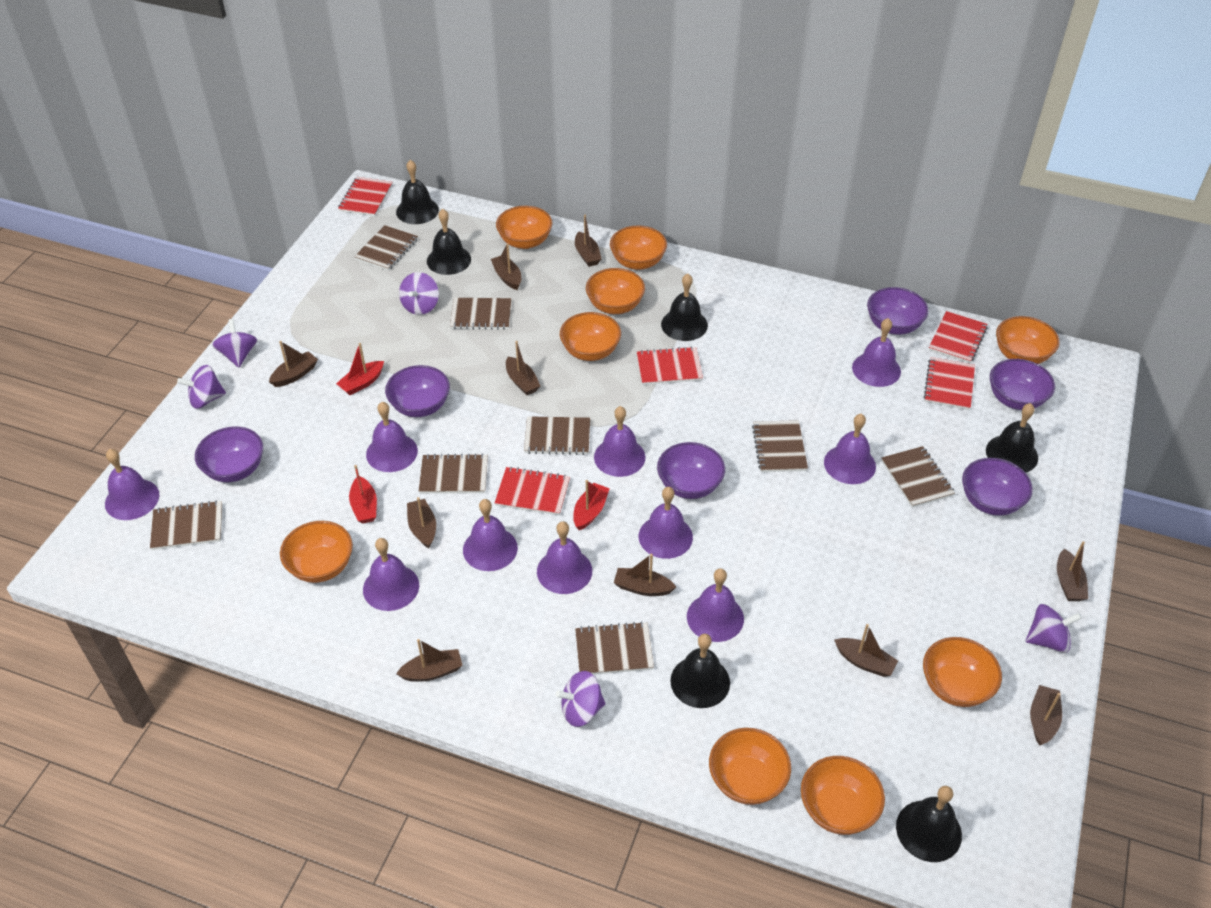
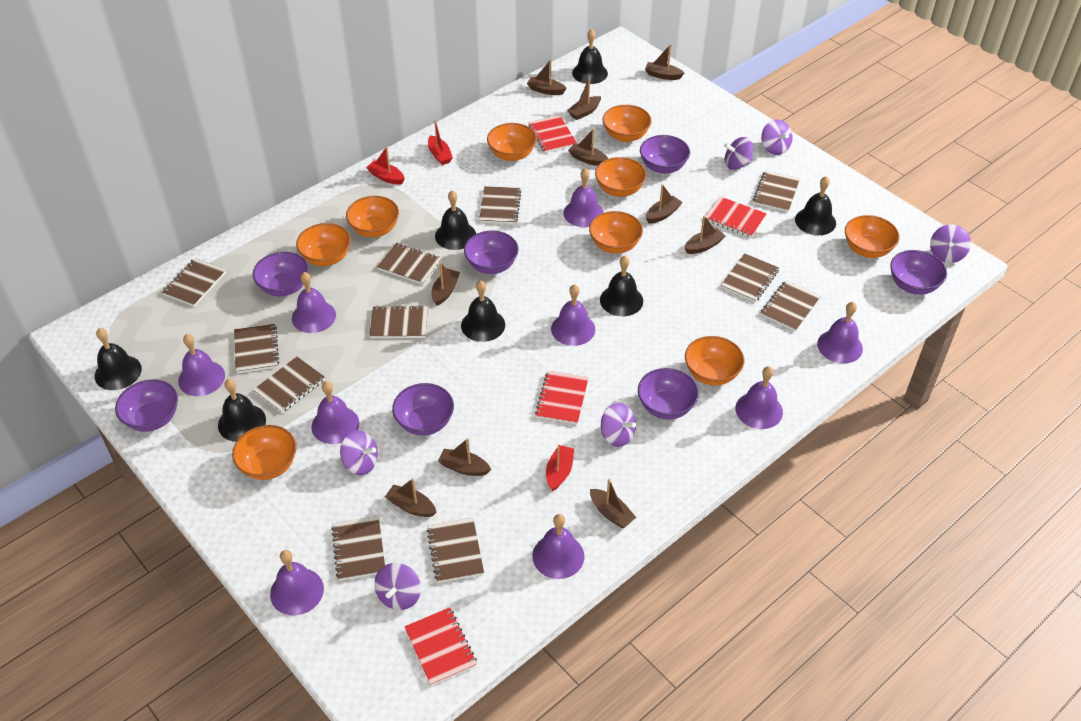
black bell: [396,160,439,224] [427,209,471,275] [661,273,708,341] [670,634,730,708] [896,786,962,862] [986,403,1038,473] = 6 -> [95,328,142,390] [218,379,266,442] [435,190,476,250] [461,280,505,342] [572,29,608,84] [600,256,643,316] [795,176,836,235] = 7
brown notebook: [150,500,223,550] [354,225,418,271] [419,454,488,494] [450,298,512,330] [524,416,590,455] [575,621,654,675] [752,420,808,472] [881,446,955,508] = 8 -> [162,258,226,307] [234,324,279,373] [253,357,325,413] [331,516,385,581] [369,305,428,338] [377,243,442,285] [427,518,484,583] [479,186,521,224] [721,253,779,302] [753,171,800,212] [760,280,821,331] = 11
purple bell: [105,449,159,520] [363,538,419,611] [366,402,418,472] [463,499,518,571] [537,521,592,594] [594,406,645,477] [639,487,693,559] [687,568,744,642] [824,414,876,484] [852,318,901,387] = 10 -> [178,334,225,396] [270,550,324,615] [292,272,336,333] [311,381,359,444] [532,514,585,579] [551,284,595,346] [563,168,604,227] [736,366,783,429] [817,302,863,363] = 9
purple bowl: [195,427,263,482] [385,365,450,417] [657,442,725,499] [867,287,929,335] [962,458,1033,516] [990,359,1055,410] = 6 -> [115,379,178,432] [253,252,309,296] [392,383,454,436] [464,231,519,274] [638,368,699,420] [640,135,690,174] [890,250,947,295] = 7
purple spinning top: [177,365,226,409] [212,319,257,368] [399,272,439,315] [555,671,606,727] [1026,604,1082,653] = 5 -> [340,431,378,475] [374,563,421,610] [601,403,636,447] [724,137,753,170] [761,119,793,155] [930,224,971,263] = 6
red notebook: [338,177,392,216] [495,467,570,515] [637,346,703,385] [924,357,975,410] [929,311,988,363] = 5 -> [404,607,477,686] [528,115,577,153] [535,371,589,424] [705,196,767,237] = 4

